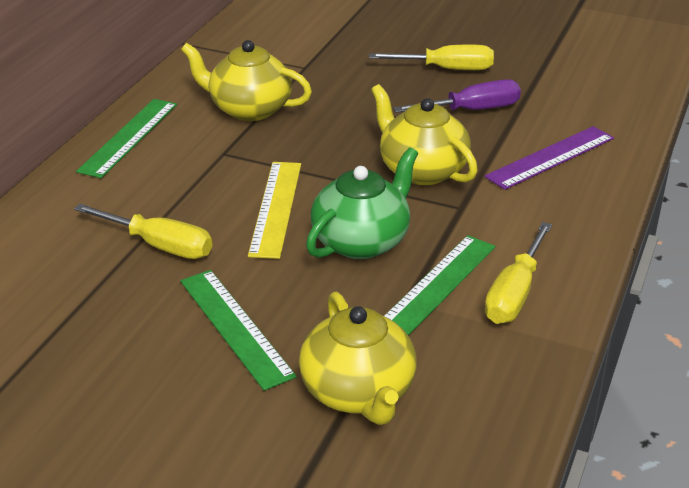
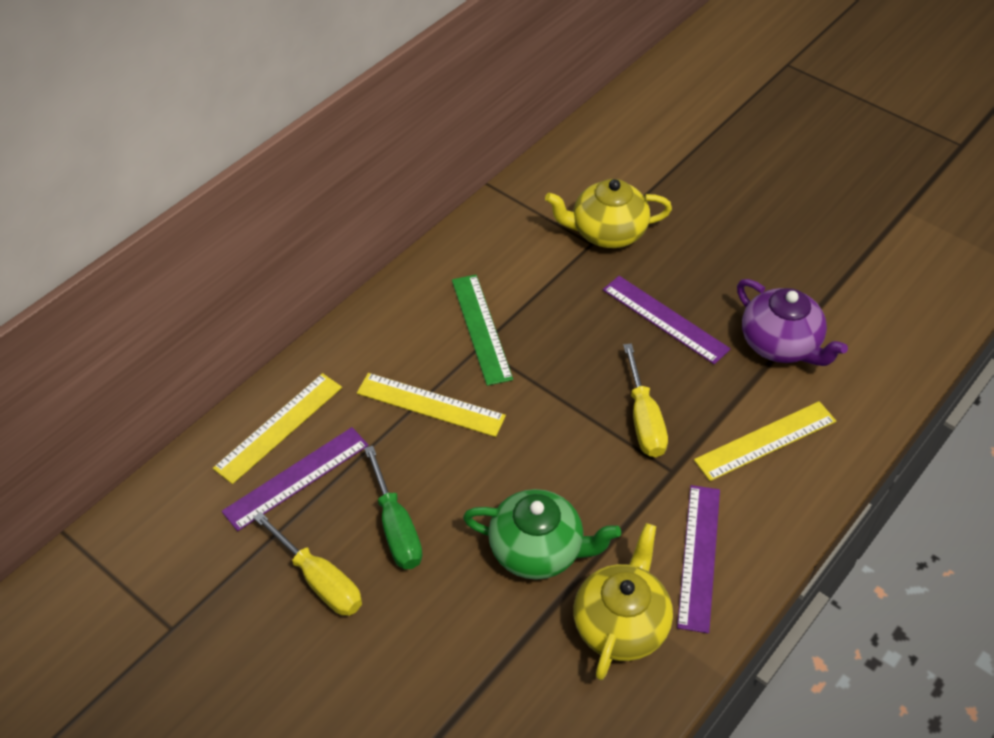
green ruler: [76,99,177,178] [180,270,297,391] [384,235,495,336] = 3 -> [452,275,513,386] = 1
green screwdriver: none = 0 -> [364,446,422,569] = 1
purple ruler: [484,126,614,190] = 1 -> [222,427,369,531] [603,276,731,364] [677,485,720,633] = 3
purple screwdriver: [393,79,521,113] = 1 -> none = 0
purple teapot: none = 0 -> [737,279,848,366] = 1
yellow ruler: [248,162,301,259] = 1 -> [213,373,342,484] [357,373,506,437] [694,401,836,481] = 3
yellow screwdriver: [74,204,212,259] [369,45,494,70] [485,222,552,324] = 3 -> [253,512,362,616] [623,343,668,457] = 2
yellow teapot: [181,40,312,121] [299,292,417,425] [371,84,478,185] = 3 -> [545,179,672,248] [573,523,673,680] = 2

